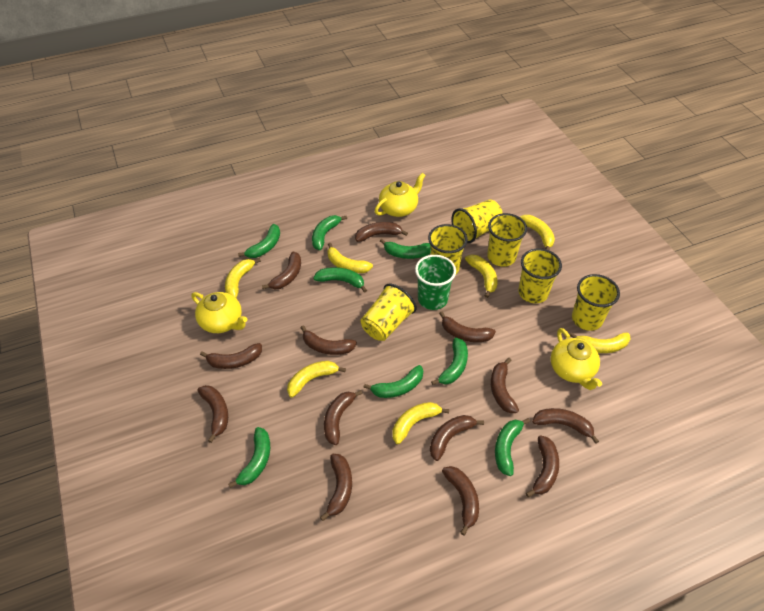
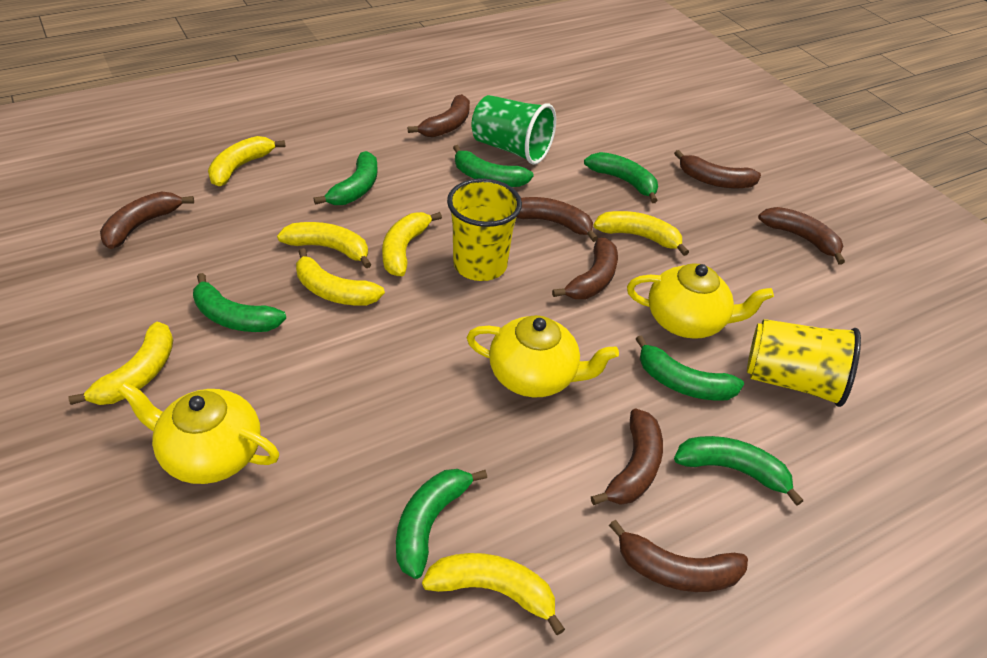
brown banana: [197,385,228,443] [200,343,262,369] [262,252,301,289] [300,326,357,355] [320,454,352,521] [324,390,363,445] [355,222,408,242] [430,415,484,461] [439,311,496,342] [442,466,479,535] [491,358,519,413] [526,435,559,498] [532,408,599,444] = 13 -> [100,192,194,249] [408,94,470,137] [516,197,598,242] [552,237,618,299] [591,408,663,505] [609,520,748,592] [674,150,761,188] [758,207,845,264] = 8
green banana: [228,427,270,488] [238,224,280,258] [312,215,347,250] [313,267,367,293] [363,365,423,398] [380,239,431,259] [431,338,468,385] [495,418,530,476] = 8 -> [193,273,286,332] [314,151,378,205] [396,469,487,579] [453,145,534,187] [584,152,658,203] [636,335,744,401] [674,436,803,506] = 7
yellow cup: [361,284,417,341] [428,224,468,274] [452,199,503,243] [487,213,527,267] [518,248,562,303] [572,274,620,331] = 6 -> [447,178,522,281] [747,319,861,407] = 2

